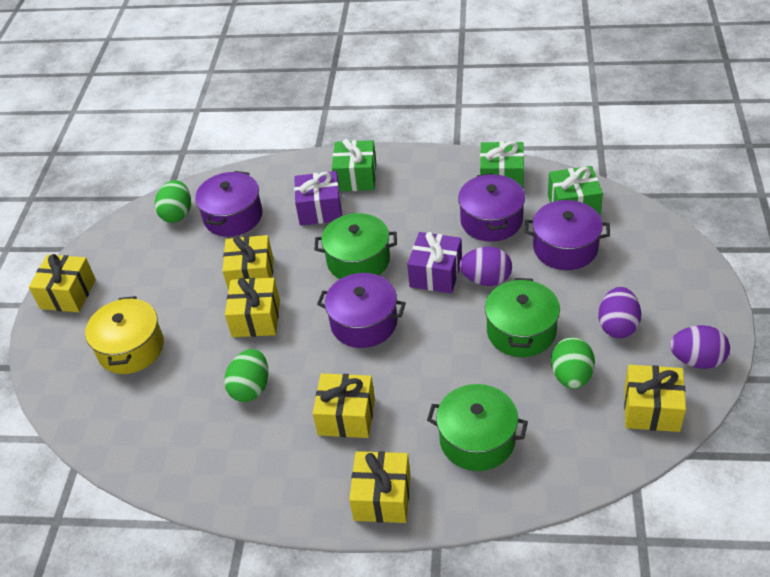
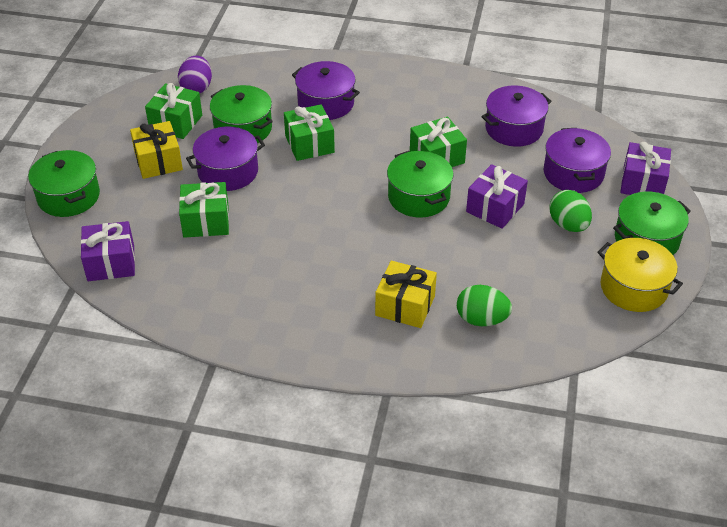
green egg: [155,180,191,223] [224,349,269,402] [551,337,595,389] = 3 -> [457,285,512,326] [549,190,592,232] = 2
green gift: [332,139,376,191] [480,141,524,188] [548,166,603,216] = 3 -> [145,83,202,139] [179,182,229,238] [284,104,335,161] [410,117,467,167] = 4
green pot: [315,213,397,279] [427,384,528,471] [485,278,560,357] = 3 -> [28,150,100,217] [210,85,273,143] [387,151,453,218] [613,192,691,255] = 4
purple egg: [459,247,512,286] [598,287,641,338] [670,325,730,369] = 3 -> [178,56,212,94] = 1
purple gift: [294,171,342,226] [407,232,462,293] = 2 -> [81,221,135,281] [466,164,528,229] [620,142,671,195] = 3
yellow gift: [29,254,96,312] [223,235,273,291] [225,278,280,337] [313,373,375,438] [349,451,410,523] [624,365,686,432] = 6 -> [130,121,183,179] [375,260,437,328] = 2

